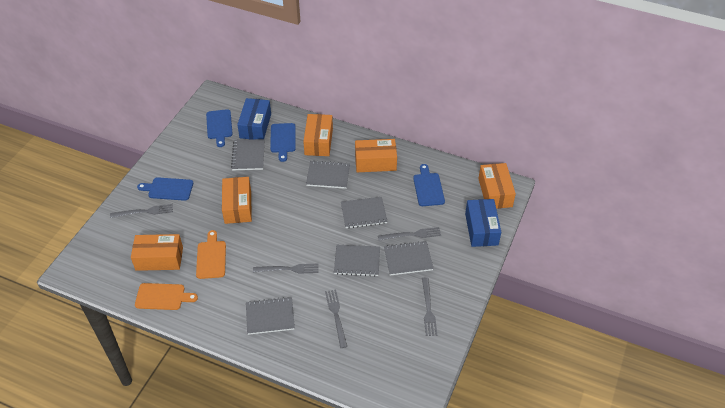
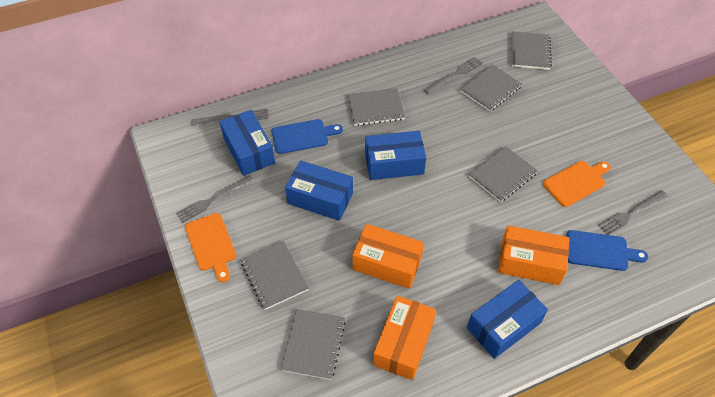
blue box: [237,98,271,140] [465,199,501,247] = 2 -> [220,110,275,176] [285,160,353,221] [365,131,426,180] [467,280,548,359] = 4
blue cutting board: [137,177,193,201] [206,109,233,147] [270,123,296,162] [413,164,445,206] = 4 -> [272,119,343,154] [566,230,648,271] = 2
grey fork: [110,204,173,218] [253,264,319,274] [325,290,347,348] [378,227,441,241] [422,277,437,336] = 5 -> [176,175,254,223] [191,109,269,125] [424,57,483,94] [598,190,667,235] = 4
orange box: [131,234,183,271] [222,177,252,224] [303,114,333,156] [355,139,397,172] [478,163,516,209] = 5 -> [352,224,424,289] [373,296,436,380] [498,225,569,285] = 3

